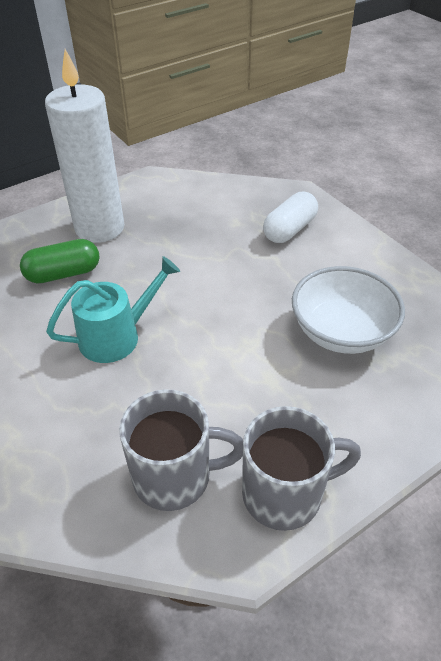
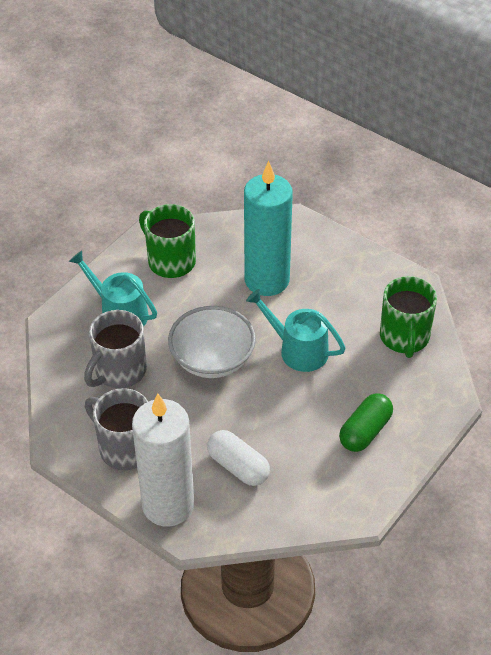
green mug: none = 0 -> [139,204,196,278] [380,276,437,358] = 2
turquoise candle: none = 0 -> [244,161,293,296] = 1
turquoise watering can: [46,256,180,363] = 1 -> [69,250,157,327] [246,289,346,372] = 2

